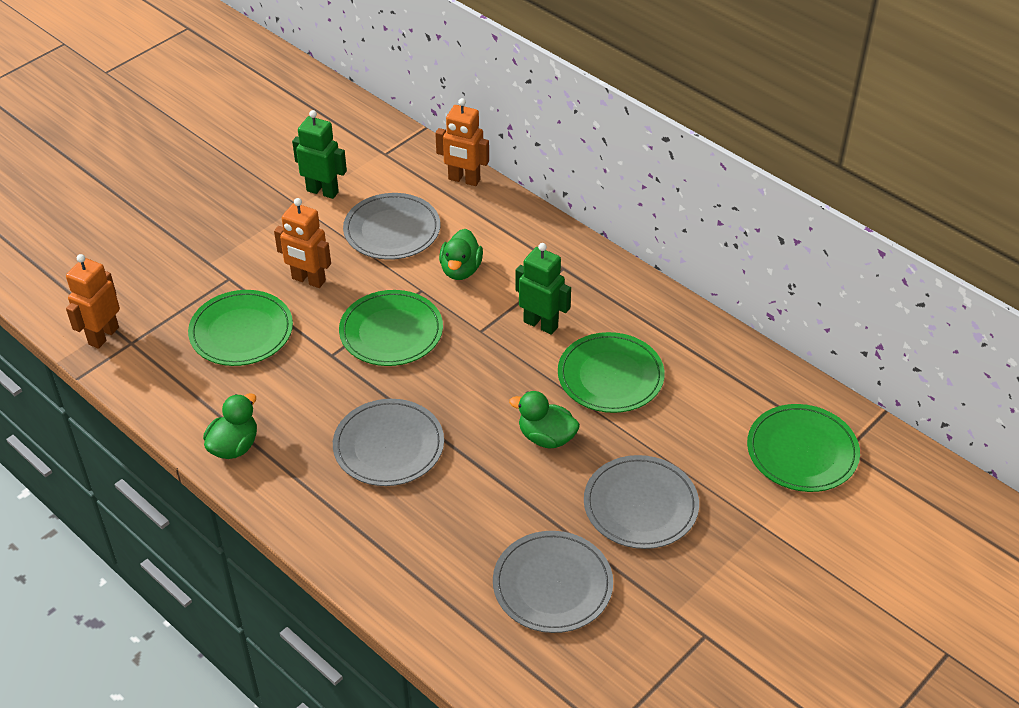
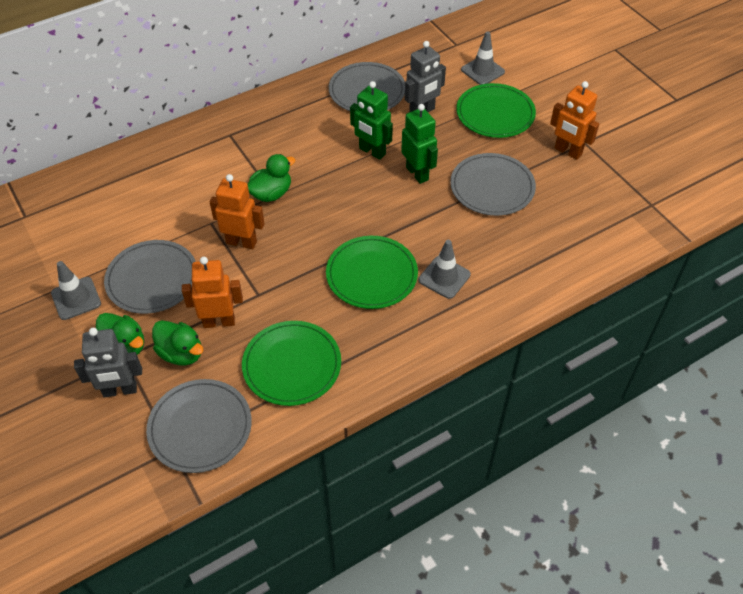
green plate: [188,290,293,366] [339,290,443,366] [558,332,665,413] [747,404,860,492] = 4 -> [242,321,341,406] [326,236,418,309] [456,83,536,138] = 3
grey robot: none = 0 -> [74,328,142,397] [405,41,446,112] = 2
grey traffic cone: none = 0 -> [51,261,101,320] [418,240,471,299] [461,31,505,85] = 3

